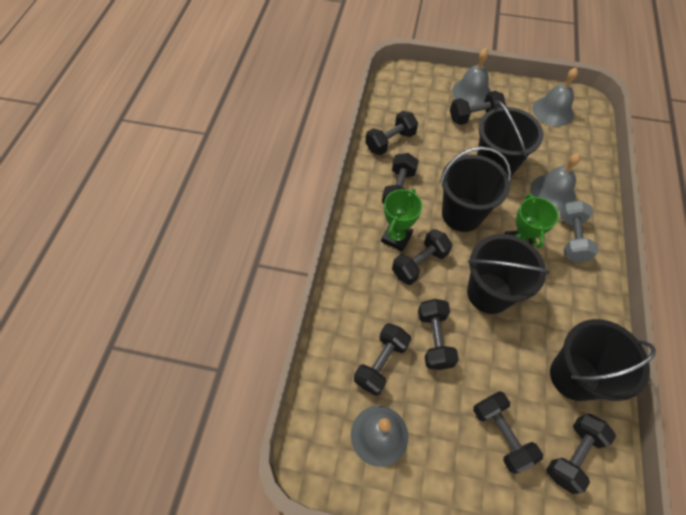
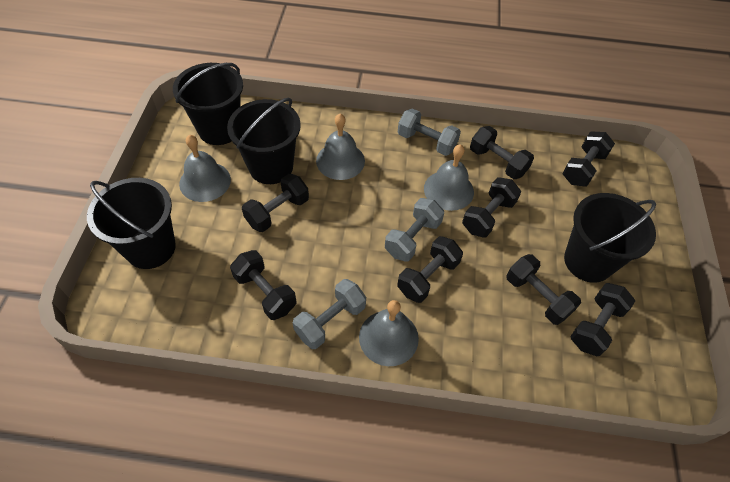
green trophy: [381,189,422,251] [505,194,559,248] = 2 -> none = 0
grey dumbbell: [560,200,598,262] = 1 -> [293,279,366,349] [385,198,444,262] [398,108,461,156] = 3

